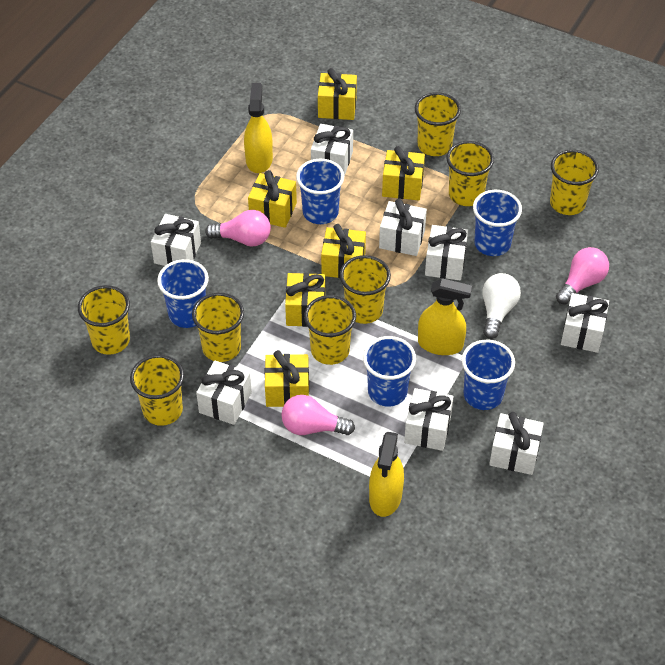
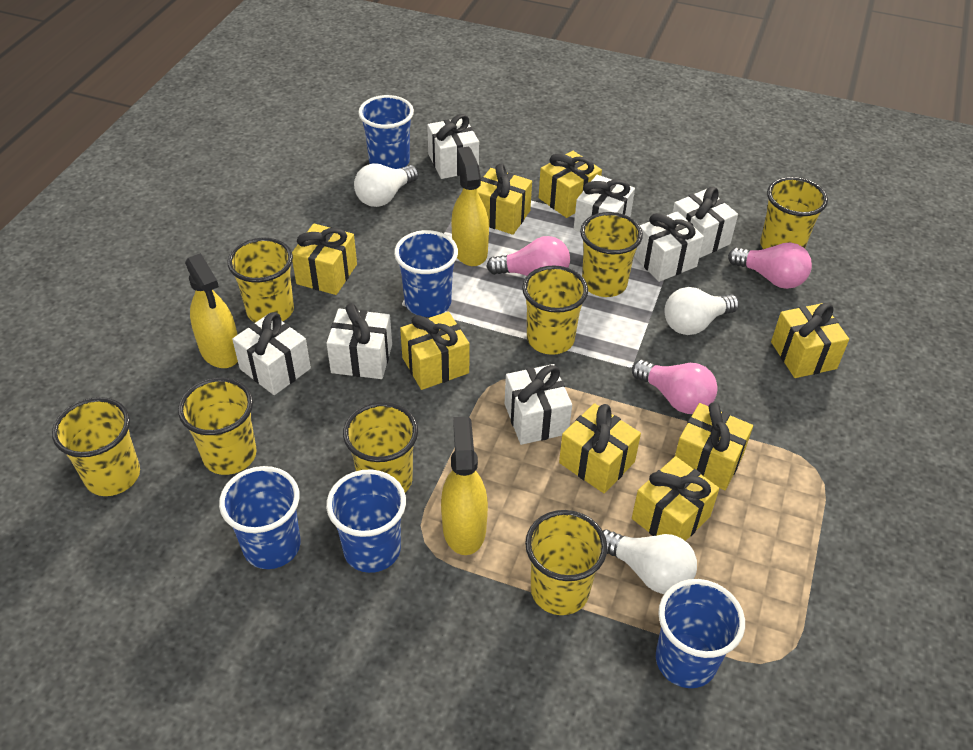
white gift: [151,214,201,266] [196,360,252,425] [311,124,353,176] [379,198,427,256] [404,388,453,451] [425,225,468,280] [489,412,544,475] [561,293,609,353] = 8 -> [232,312,311,395] [326,303,392,379] [427,114,479,179] [505,364,572,445] [574,175,635,232] [634,211,704,282] [672,187,738,258] = 7
white light bulb: [482,273,521,339] = 1 -> [354,163,418,207] [603,530,697,594] [665,287,739,335] = 3
yellow gift: [248,170,297,228] [265,350,309,407] [285,273,325,327] [318,68,357,120] [321,224,366,278] [382,146,425,201] = 6 -> [292,224,357,295] [400,312,469,390] [477,164,532,235] [539,151,602,218] [559,403,641,493] [632,456,719,541] [675,402,753,490] [771,303,849,378] = 8

